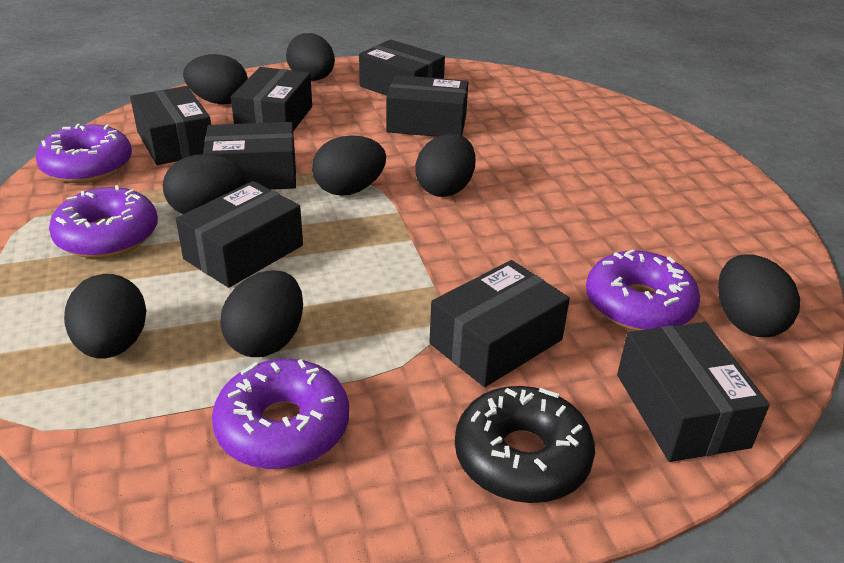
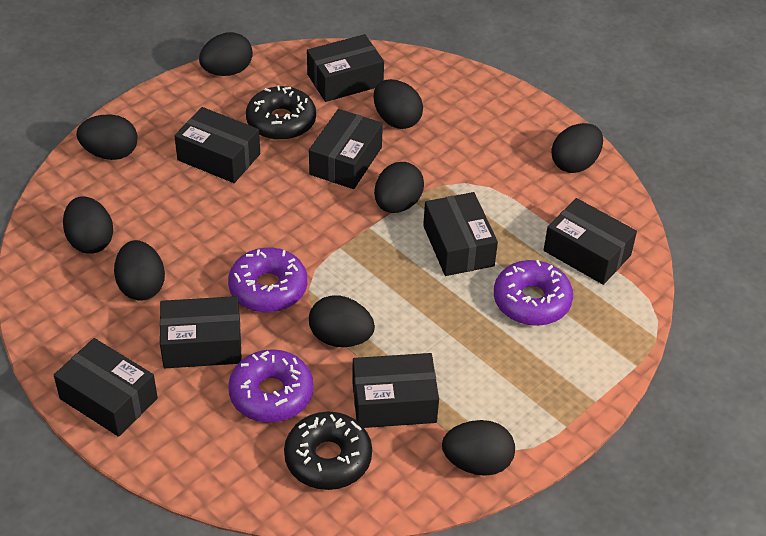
black donut: [455,386,595,503] = 1 -> [246,85,316,140] [284,411,372,490] = 2
black egg: [64,274,147,358] [163,154,245,214] [183,54,248,104] [220,270,303,357] [286,33,335,81] [312,136,386,196] [415,134,476,197] [718,254,800,337] = 8 -> [63,196,113,254] [77,114,138,160] [114,240,165,301] [199,32,253,76] [309,296,375,347] [373,79,423,129] [374,162,424,213] [442,420,515,476] [551,123,603,173] = 9
purple donut: [36,124,132,183] [49,185,158,258] [212,359,349,469] [586,249,700,331] = 4 -> [228,248,307,313] [228,349,314,423] [494,260,573,326] = 3

